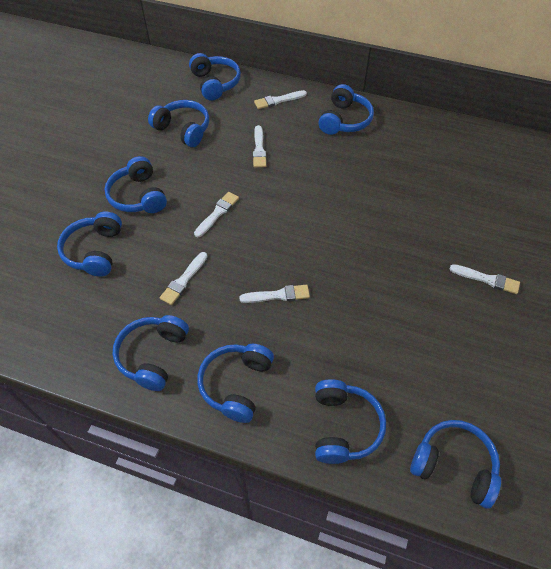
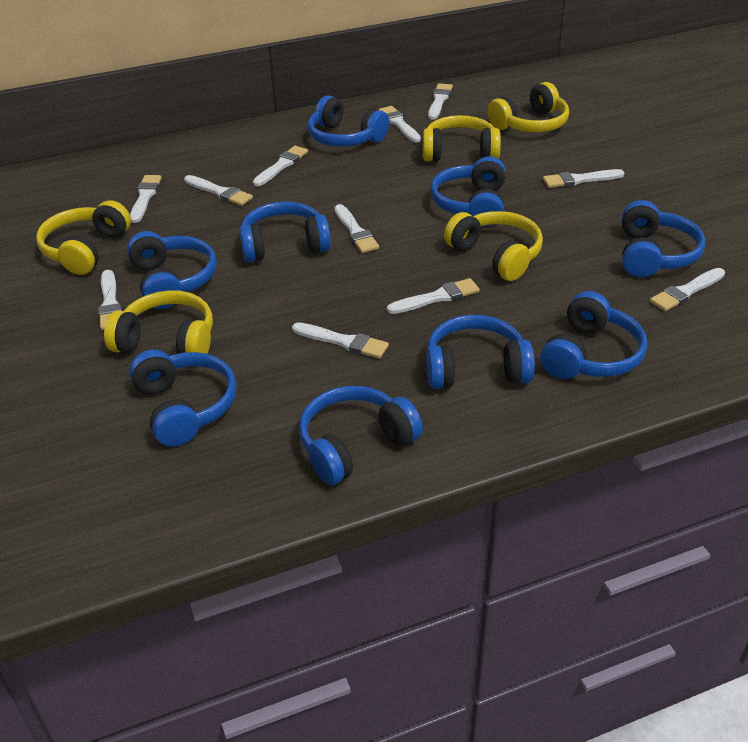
white brush: [160,252,208,305] [194,192,239,237] [239,285,310,303] [253,125,266,167] [254,90,307,109] [450,264,520,294] = 6 -> [98,270,122,330] [130,175,162,223] [184,175,253,206] [253,146,308,186] [292,322,389,358] [334,204,379,253] [378,106,421,142] [387,278,480,314] [428,83,453,120] [543,169,625,188] [650,268,725,311] = 11
yellow headphones: none = 0 -> [36,200,131,275] [104,290,213,354] [423,115,501,161] [444,211,543,281] [488,82,569,132] = 5

